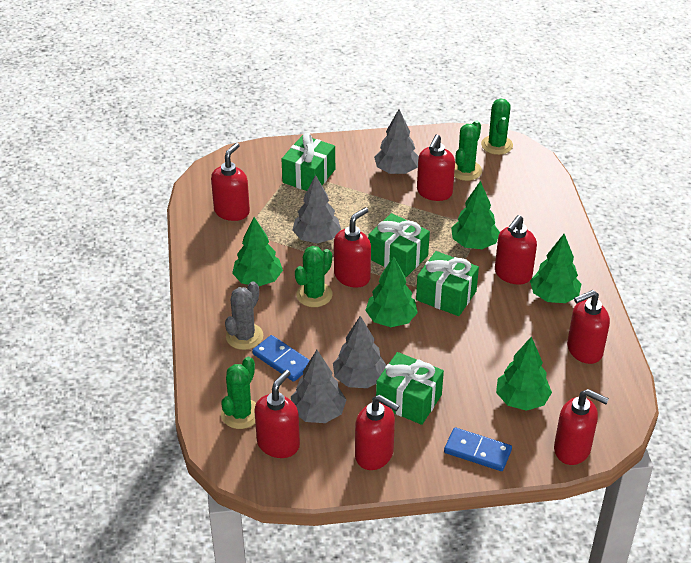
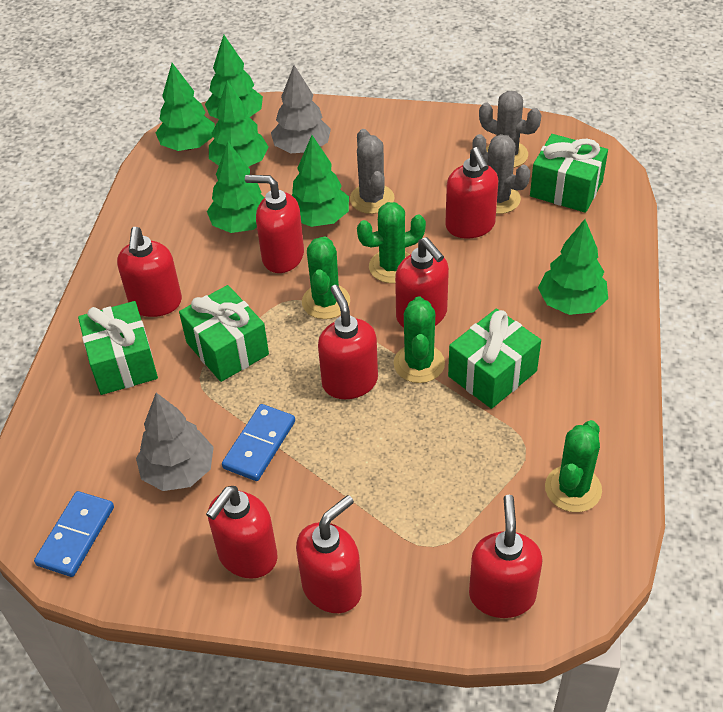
green tree: [232,217,283,286] [365,256,418,327] [451,181,500,249] [496,336,552,411] [530,234,581,303] = 5 -> [156,63,215,151] [205,35,263,119] [207,142,265,233] [209,80,269,167] [292,135,349,227] [538,219,608,315] = 6
grey cactus: [225,281,263,350] = 1 -> [350,129,395,214] [472,134,530,214] [479,91,541,168] = 3
grey tree: [291,350,346,423] [292,175,341,243] [333,316,386,388] [374,109,419,174] = 4 -> [136,393,214,491] [271,65,331,153] = 2

